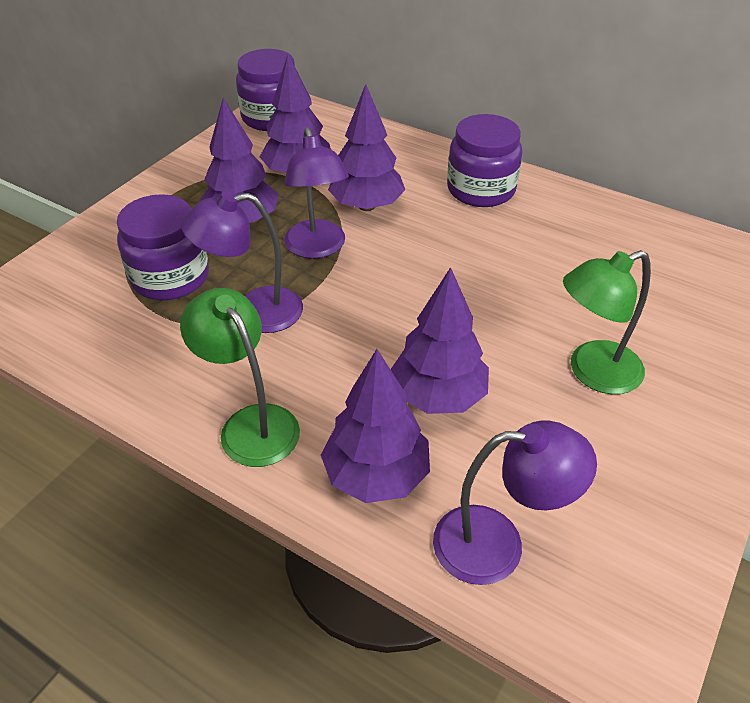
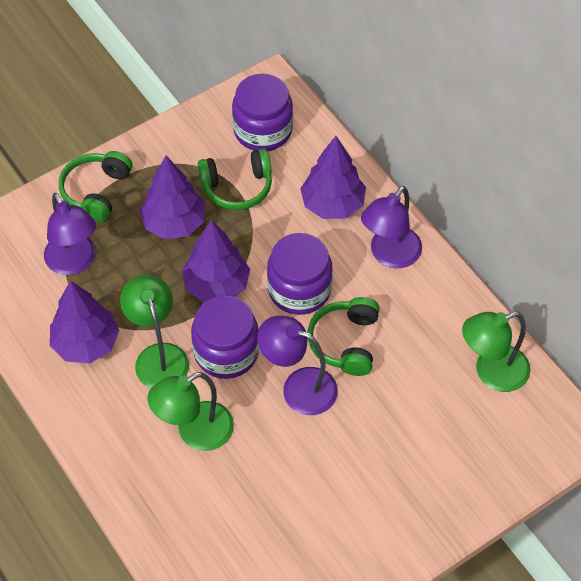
green headphones: none = 0 -> [59,151,132,222] [198,148,272,210] [308,297,379,376] = 3
green lamp: [180,288,300,467] [563,250,651,394] = 2 -> [120,274,189,388] [148,372,234,451] [462,312,530,392] = 3
purple tree: [200,98,279,224] [260,54,331,173] [321,349,430,503] [328,84,405,211] [390,267,489,414] = 5 -> [50,281,119,363] [139,156,205,239] [182,220,250,302] [300,136,366,219] = 4

